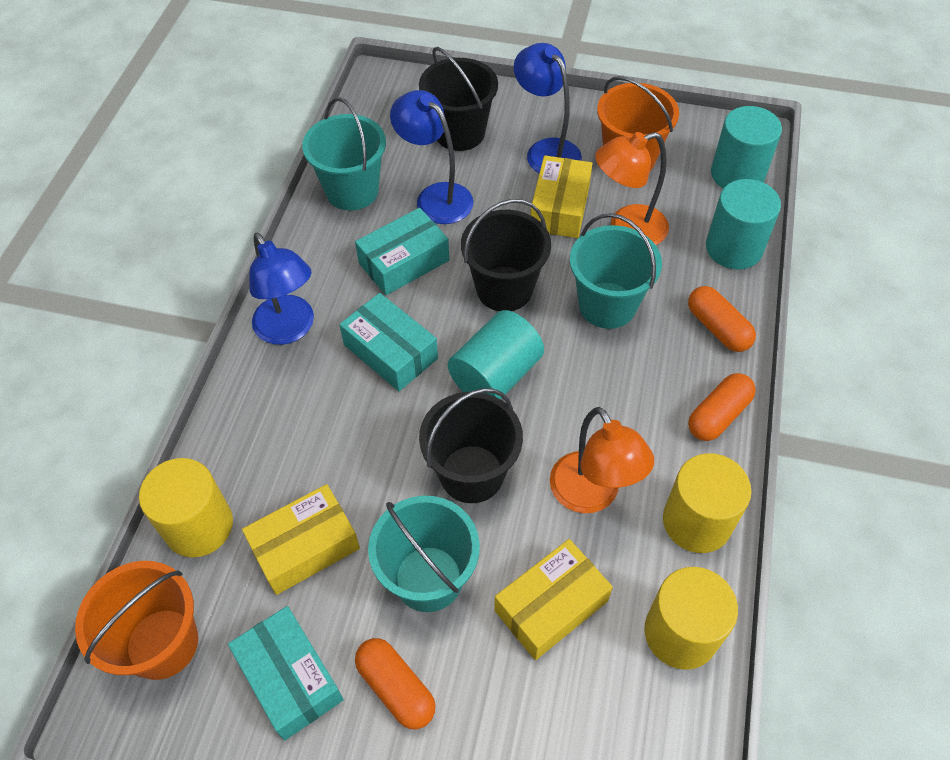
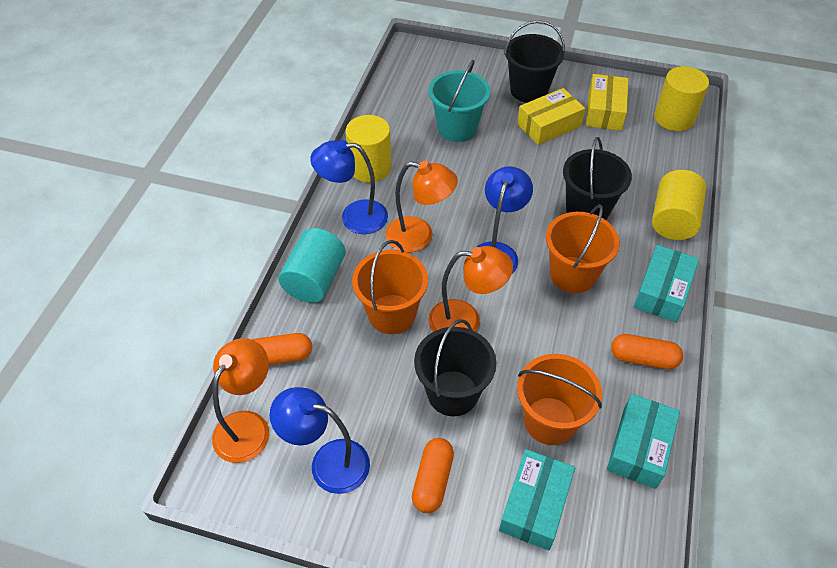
orange bucket: [75,561,198,680] [597,76,679,171] = 2 -> [352,240,428,334] [517,354,602,445] [546,204,620,293] = 3
orange lamp: [550,407,654,513] [595,132,669,245] = 2 -> [212,338,269,463] [385,161,458,252] [428,246,513,332] = 3
turquoise bucket: [302,97,386,211] [368,496,480,612] [570,213,662,329] = 3 -> [429,60,490,142] = 1
turquoise cylinder: [448,310,544,400] [706,179,781,269] [711,106,782,188] = 3 -> [278,228,346,303] = 1
yellow box: [242,484,360,595] [494,539,613,660] [530,155,592,238] = 3 -> [517,88,585,145] [586,74,628,131] = 2

